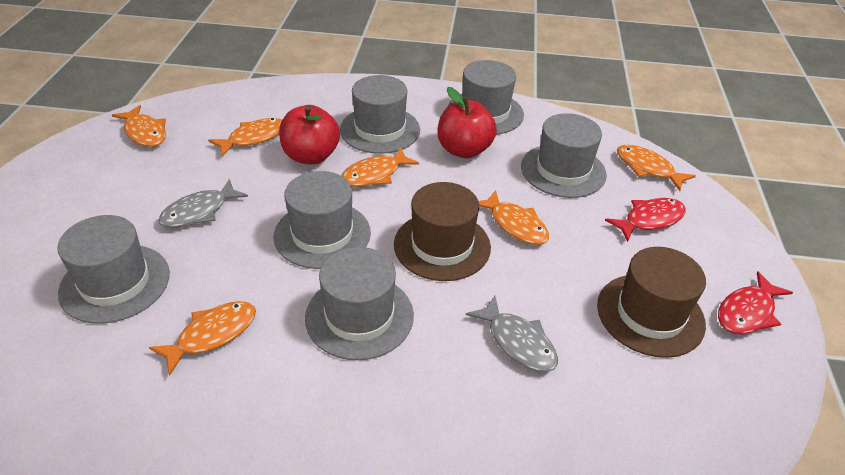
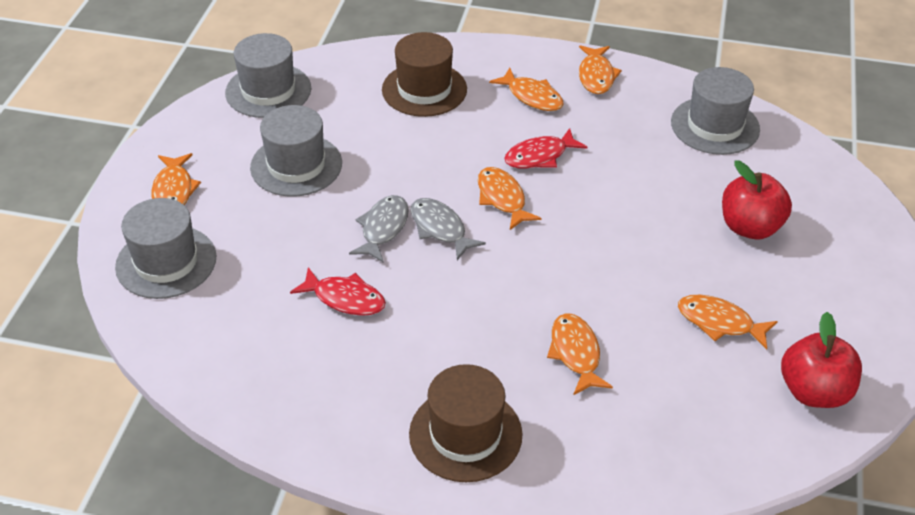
grey hat: [57,215,170,324] [273,171,371,269] [305,247,414,360] [340,75,420,154] [448,60,524,135] [521,113,607,198] = 6 -> [115,198,216,299] [225,33,311,118] [250,105,342,197] [671,67,760,155] = 4

